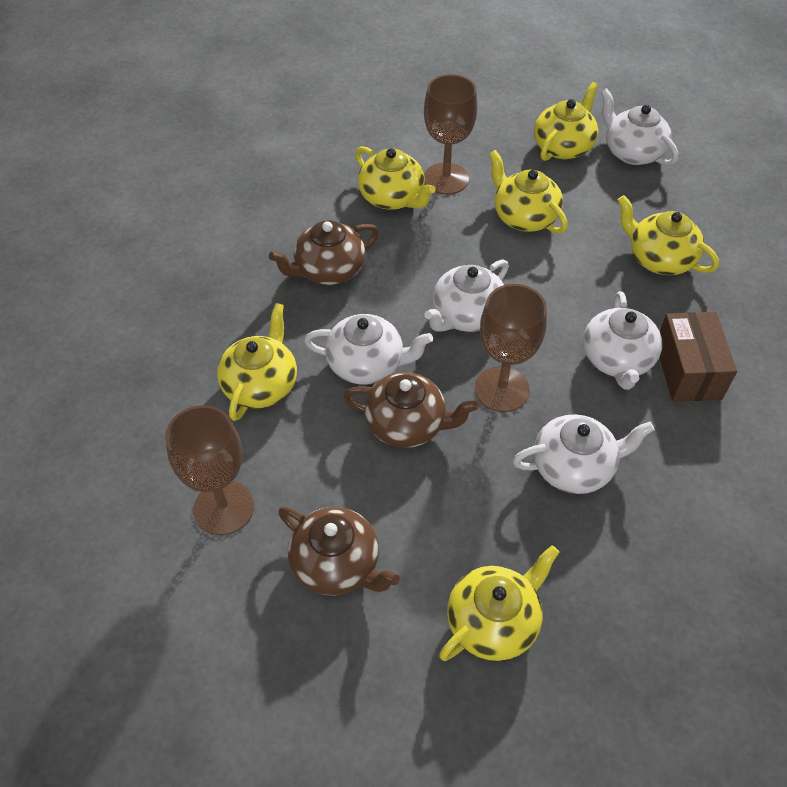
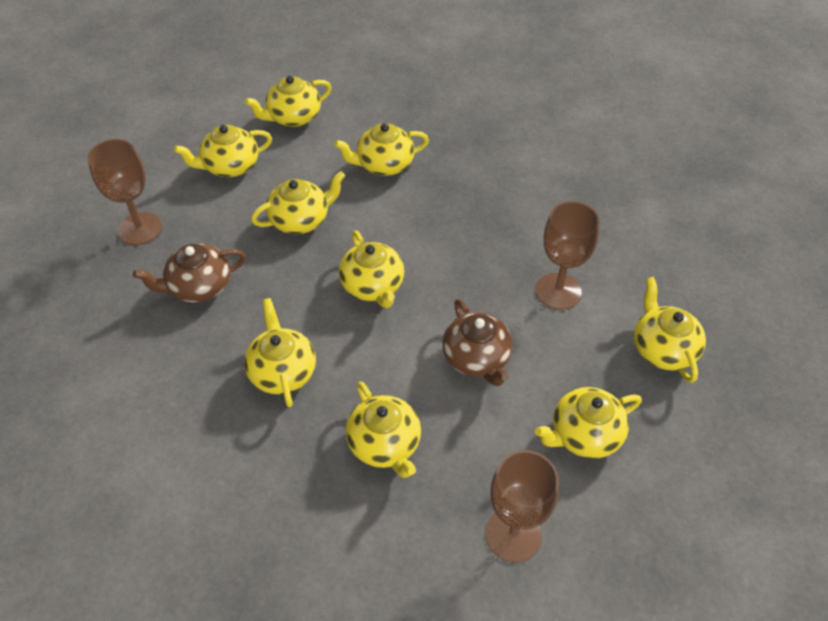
brown box: [659,312,737,402] = 1 -> none = 0
brown teapot: [269,220,379,285] [278,506,400,596] [343,372,478,448] = 3 -> [133,243,246,303] [442,299,513,386] = 2
white teapot: [304,314,433,385] [424,259,509,332] [513,414,655,494] [583,291,662,390] [601,88,678,166] = 5 -> none = 0
yellow teapot: [217,303,297,421] [355,146,436,210] [439,545,560,661] [489,150,568,234] [534,82,598,161] [618,195,719,275] = 6 -> [174,125,272,177] [244,298,316,407] [245,76,332,127] [251,171,345,234] [334,123,429,176] [339,231,404,308] [345,382,421,478] [535,387,642,459] [634,277,706,383] = 9

